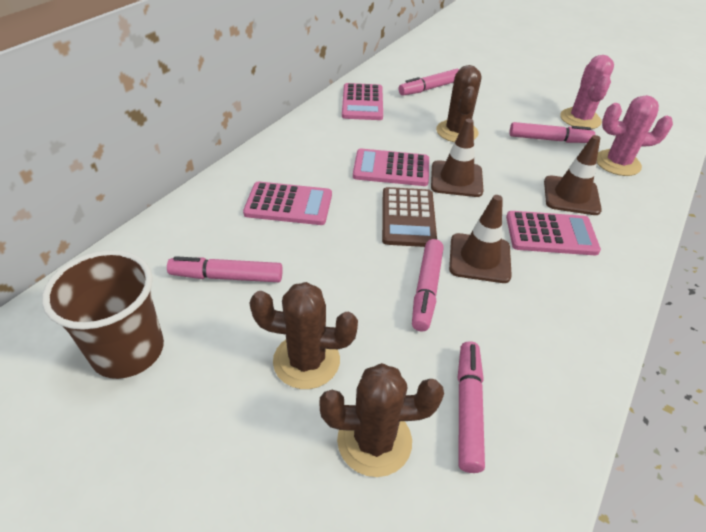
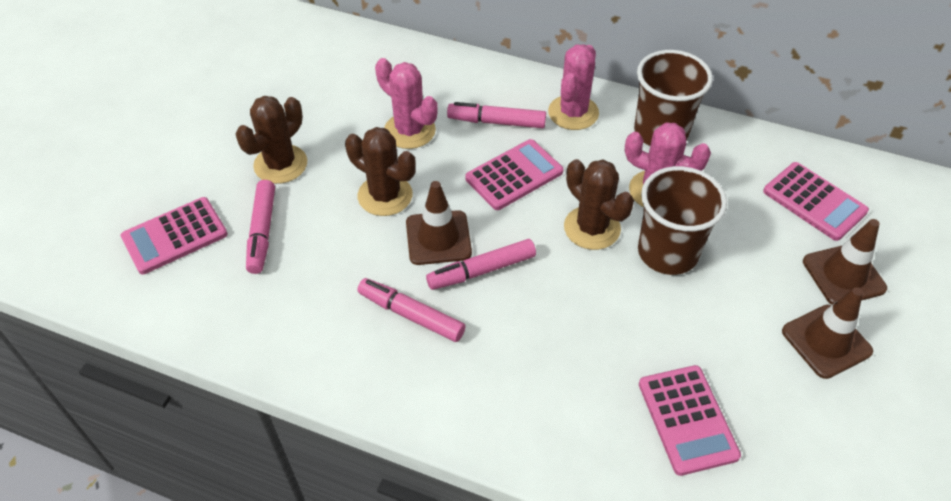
brown calculator: [382,187,437,247] = 1 -> none = 0
brown cup: [42,250,164,379] = 1 -> [634,50,713,146] [638,166,727,275] = 2
pink cactus: [560,55,614,129] [597,95,673,176] = 2 -> [375,58,438,149] [548,45,599,130] [625,123,711,207] = 3
pink marker: [167,256,283,282] [399,69,460,96] [412,239,444,332] [458,341,485,473] [509,122,595,143] = 5 -> [246,180,275,274] [357,278,465,342] [426,239,536,290] [447,102,546,128] = 4

